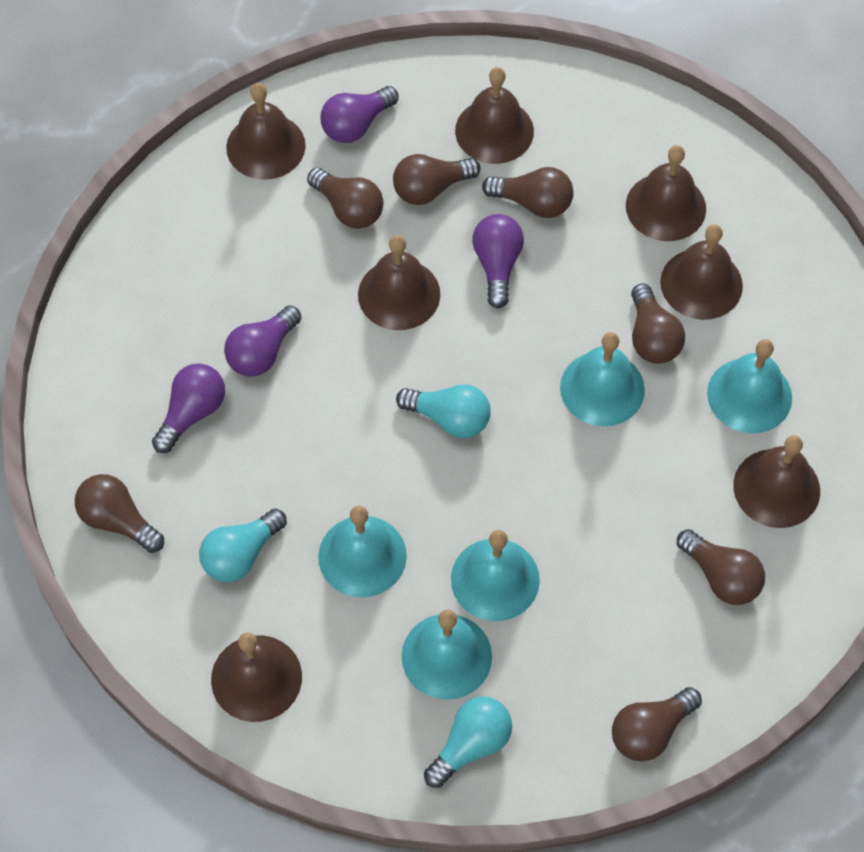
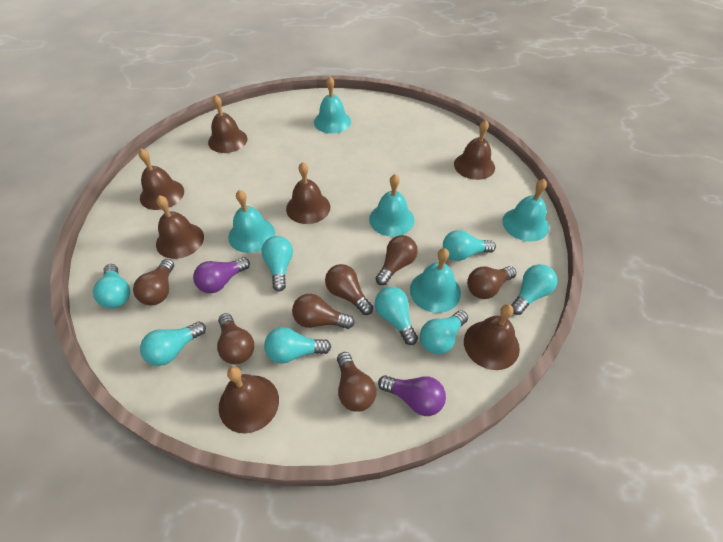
purple light bulb: [152,363,225,453] [224,305,302,376] [321,86,399,143] [472,214,524,308] = 4 -> [193,257,250,293] [378,375,446,416] = 2
turquoise light bulb: [199,508,287,582] [396,384,491,438] [424,696,512,788] = 3 -> [93,264,130,308] [140,321,206,366] [262,236,293,291] [264,327,331,363] [375,287,418,345] [420,310,468,354] [443,230,496,261] [511,264,557,315] = 8

